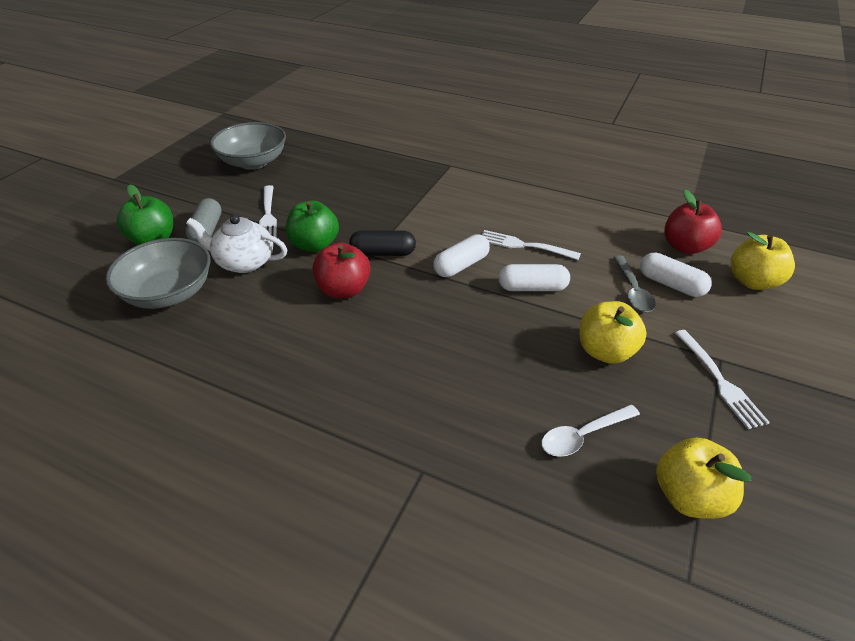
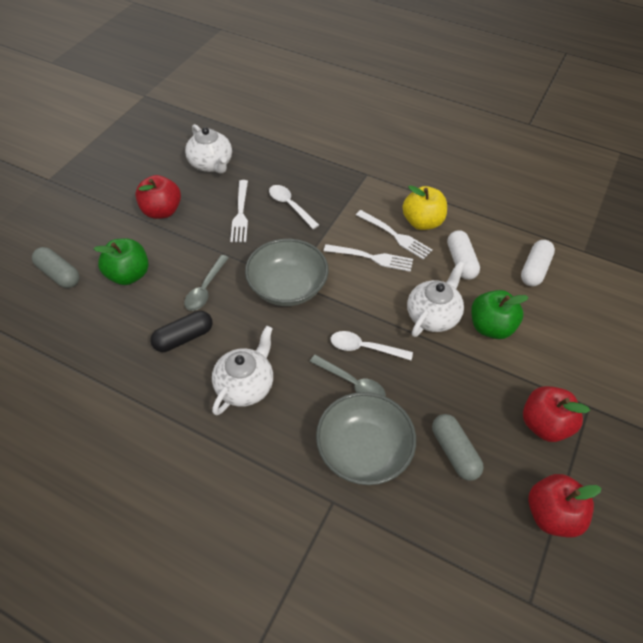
grey capsule: [185,198,222,243] = 1 -> [32,247,80,288] [432,414,484,481] = 2
grey spoon: [613,256,656,312] = 1 -> [184,255,229,311] [310,355,386,397] = 2
red apple: [313,242,371,298] [664,190,722,254] = 2 -> [135,175,181,219] [523,386,590,442] [528,474,602,537] = 3
white capsule: [433,234,490,277] [498,264,570,291] [640,253,712,297] = 3 -> [447,230,480,280] [521,240,555,286] = 2
white spoon: [542,405,640,457] = 1 -> [269,185,319,229] [331,331,413,360] = 2
white teapot: [186,215,287,273] = 1 -> [185,124,232,173] [212,326,273,416] [407,261,465,337] = 3
yellow apple: [580,301,647,364] [656,438,751,519] [731,232,795,290] = 3 -> [402,185,447,230] = 1

